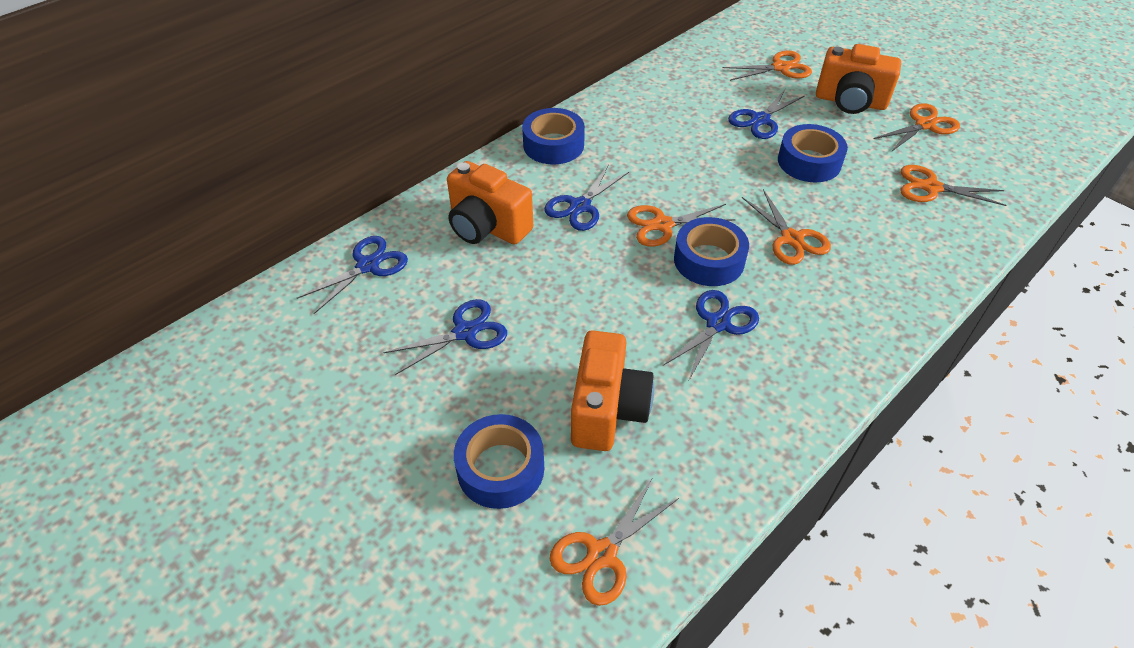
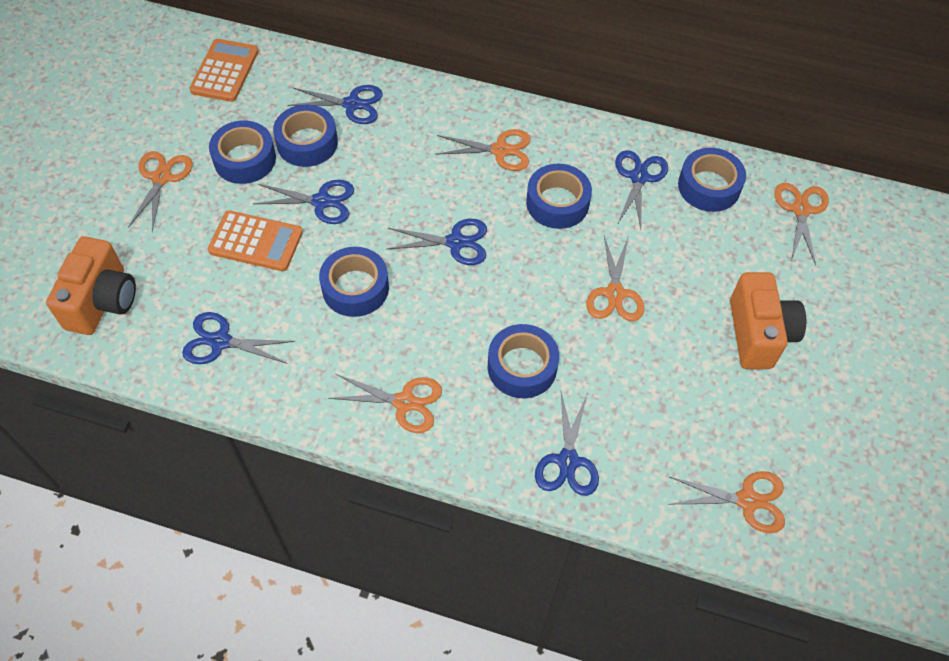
blue scissors: [297,236,408,314] [383,299,507,375] [544,164,629,231] [663,290,759,382] [728,89,805,139] = 5 -> [182,312,295,364] [253,180,354,224] [288,85,383,124] [386,219,487,265] [535,392,599,496] [615,150,668,229] = 6
blue tape: [454,414,544,509] [522,108,585,165] [674,217,749,286] [778,124,848,182] = 4 -> [209,121,276,184] [273,104,338,167] [319,247,389,317] [488,324,559,398] [526,164,592,229] [678,148,746,212] = 6
orange calculator: none = 0 -> [189,39,259,102] [208,211,303,271] = 2
orange camera: [447,161,533,245] [571,330,654,451] [816,44,901,114] = 3 -> [46,236,136,335] [730,272,806,369] = 2

